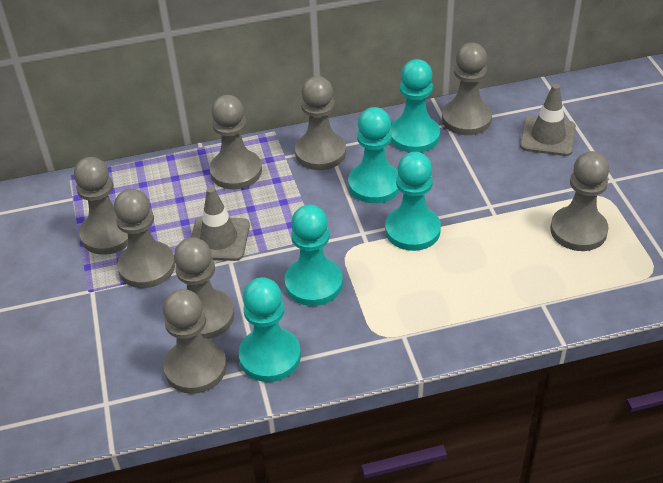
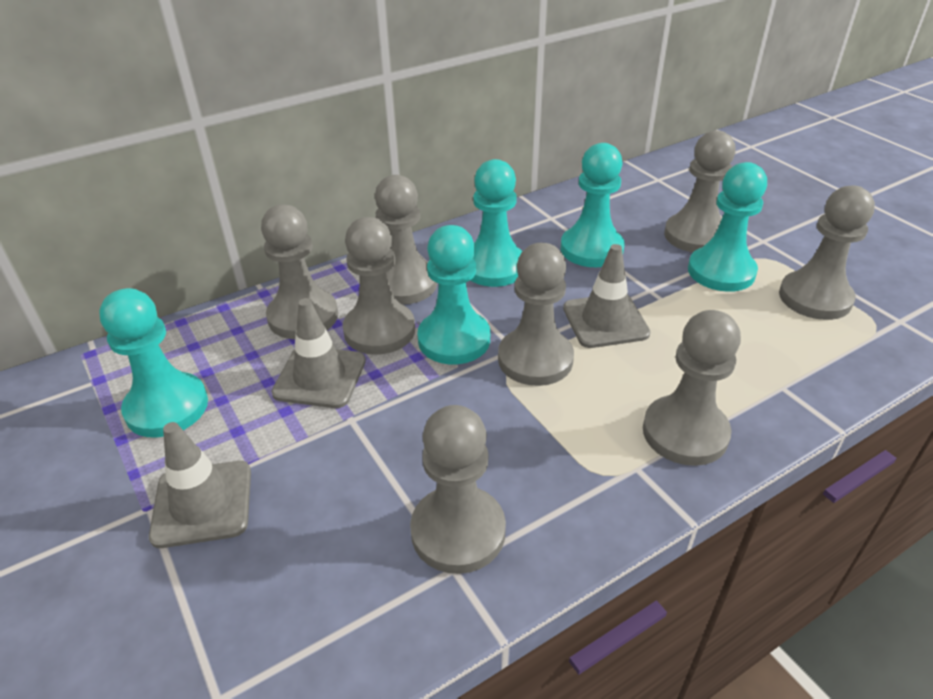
grey traffic cone: [191,187,250,261] [520,84,576,156] = 2 -> [149,422,251,548] [272,298,366,408] [563,244,650,348] = 3

